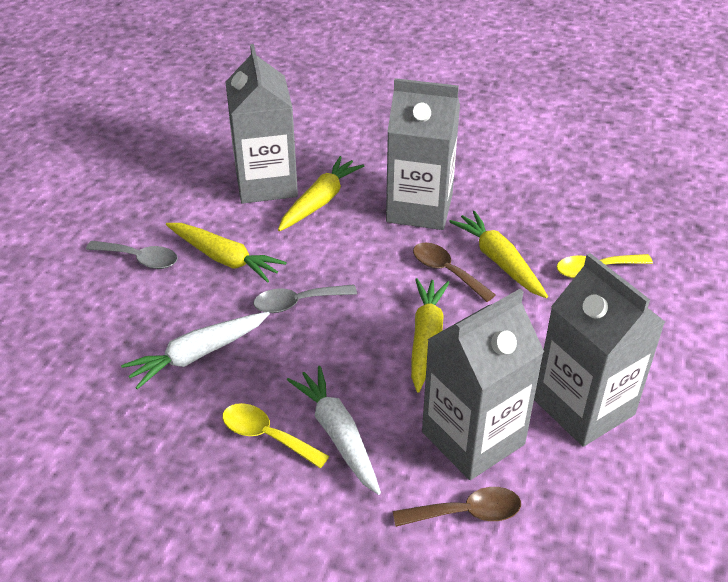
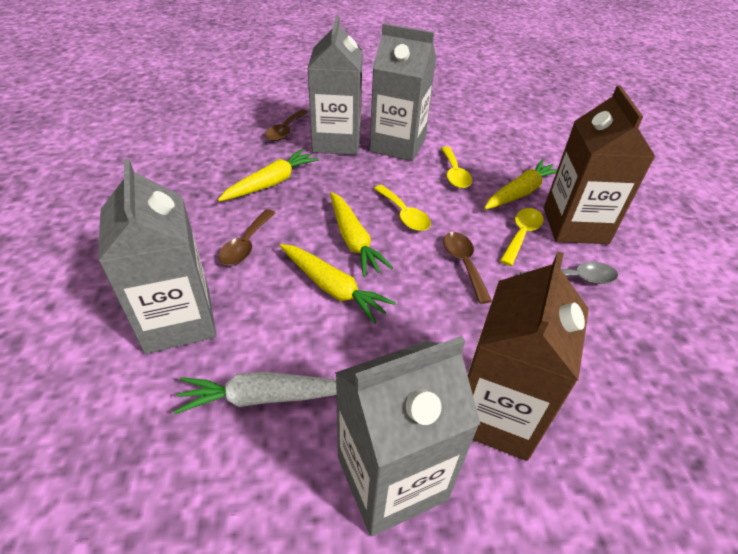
brown carton: none = 0 -> [467,252,589,461] [544,85,656,244] = 2
brown spoon: [393,487,521,527] [413,243,496,302] = 2 -> [218,210,275,266] [265,109,308,141] [443,232,492,304] = 3
grey spoon: [86,241,178,269] [254,284,357,313] = 2 -> [520,262,618,284] = 1
white carrot: [121,312,270,389] [287,366,381,495] = 2 -> [173,372,336,414] = 1
yellow spoon: [222,403,329,468] [557,254,653,278] = 2 -> [374,185,431,231] [441,146,472,188] [500,208,544,266] = 3

